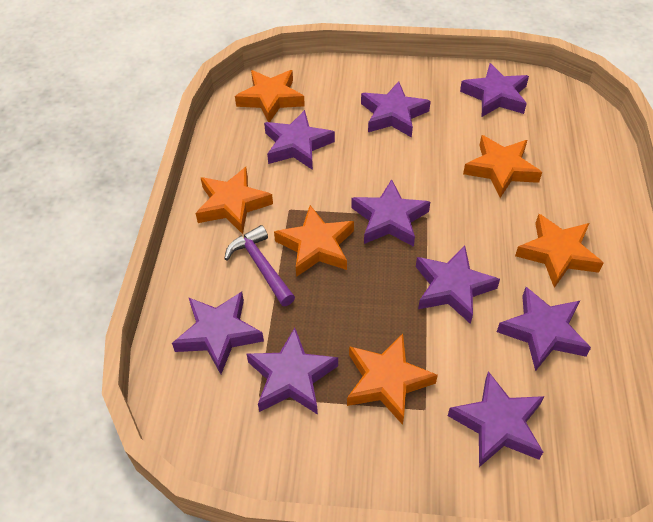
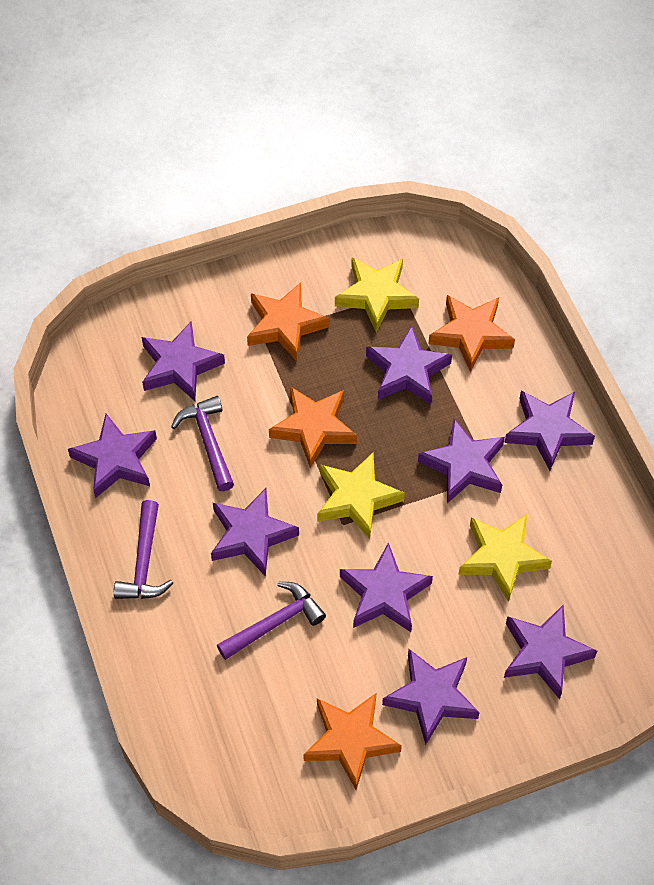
orange star: [196,167,273,234] [235,70,305,122] [274,205,354,277] [347,334,438,425] [463,135,542,198] [515,214,603,288] = 6 -> [247,282,330,361] [269,386,357,468] [303,693,402,790] [428,295,515,372] = 4
purple hammer: [224,225,295,306] = 1 -> [114,500,173,599] [171,396,234,491] [217,582,326,660] = 3
yellow star: none = 0 -> [317,452,405,539] [335,258,419,332] [458,514,552,602] = 3

